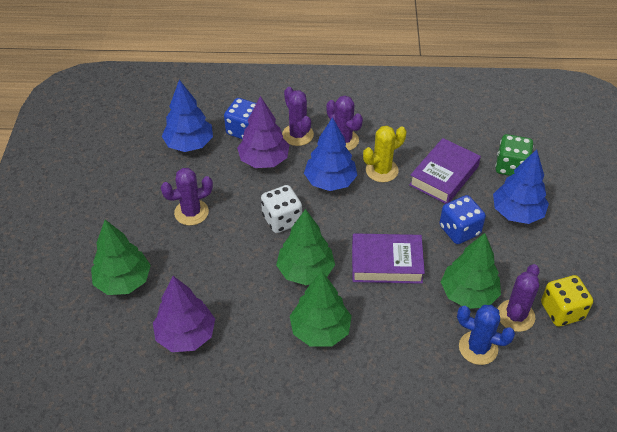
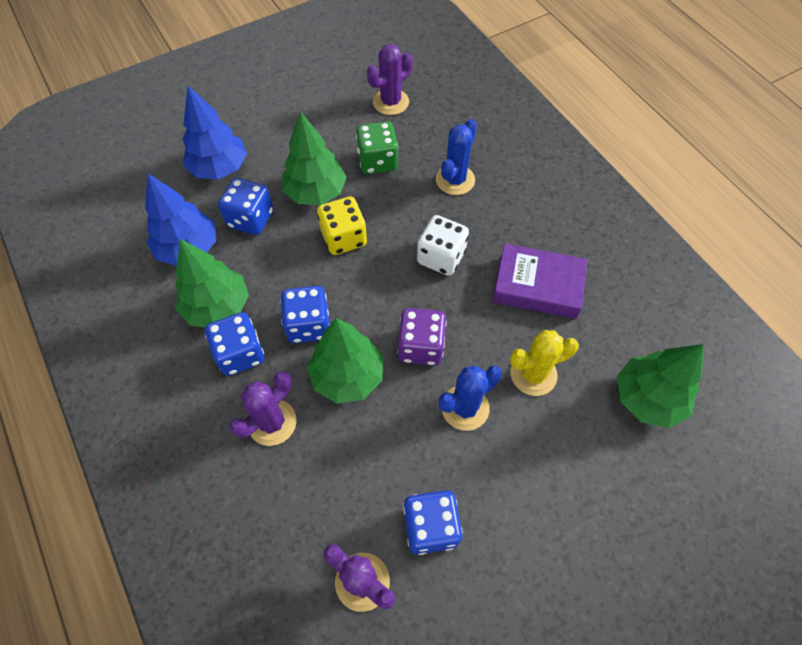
blue cactus: [457,305,515,365] = 1 -> [436,119,477,195] [439,365,502,431] = 2
blue dice: [224,98,256,139] [439,195,486,244] = 2 -> [205,312,264,376] [218,178,273,235] [280,286,330,343] [403,490,463,555] = 4
blue tree: [162,80,213,152] [304,117,358,191] [493,149,549,224] = 3 -> [145,174,216,266] [183,86,247,180] = 2
purple book: [352,233,425,284] [409,138,481,204] = 2 -> [492,243,588,319] = 1
purple cactus: [161,168,213,225] [282,87,314,146] [326,96,363,151] [498,264,540,332] = 4 -> [230,371,297,446] [324,544,395,612] [367,44,413,115] = 3
purple dice: none = 0 -> [397,308,447,365] = 1
purple tree: [153,276,215,352] [237,96,289,168] = 2 -> none = 0

